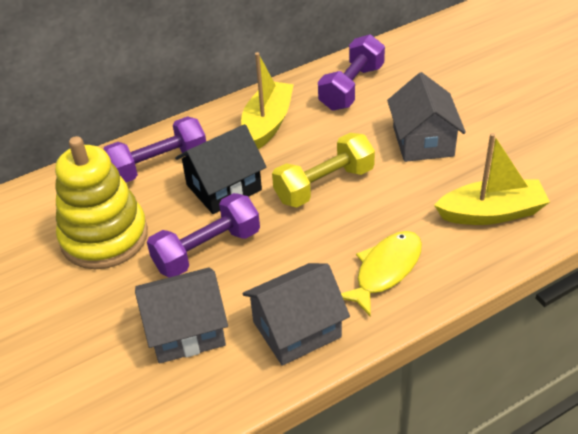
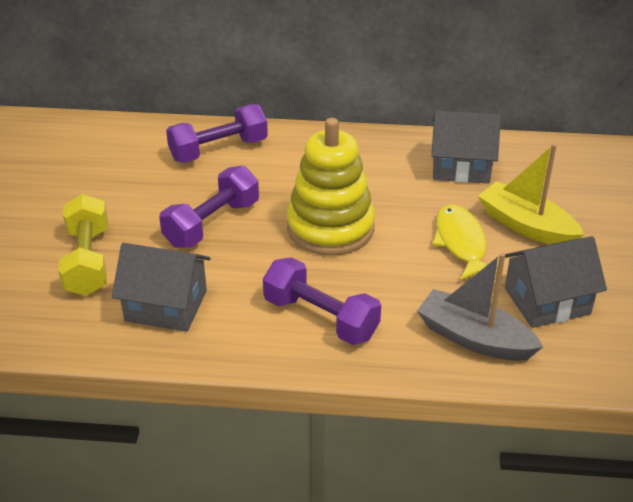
black house: [175,124,266,214] = 1 -> none = 0
grey boat: none = 0 -> [417,253,543,361] = 1
yellow boat: [241,52,294,149] [434,133,550,225] = 2 -> [478,144,584,244] = 1

